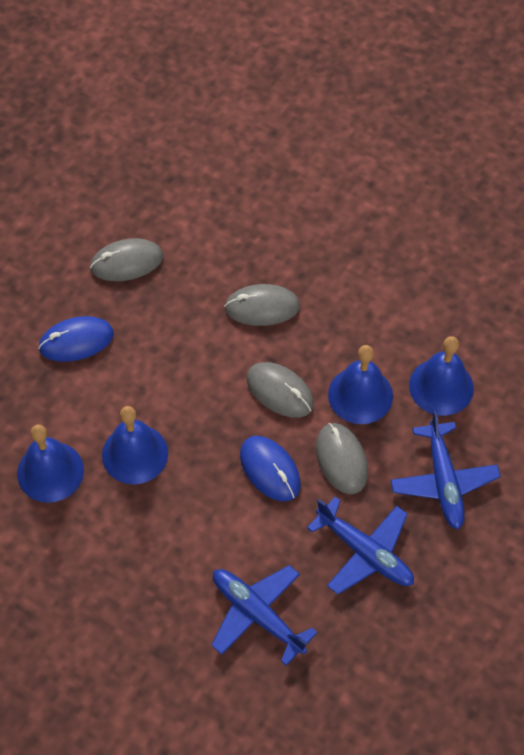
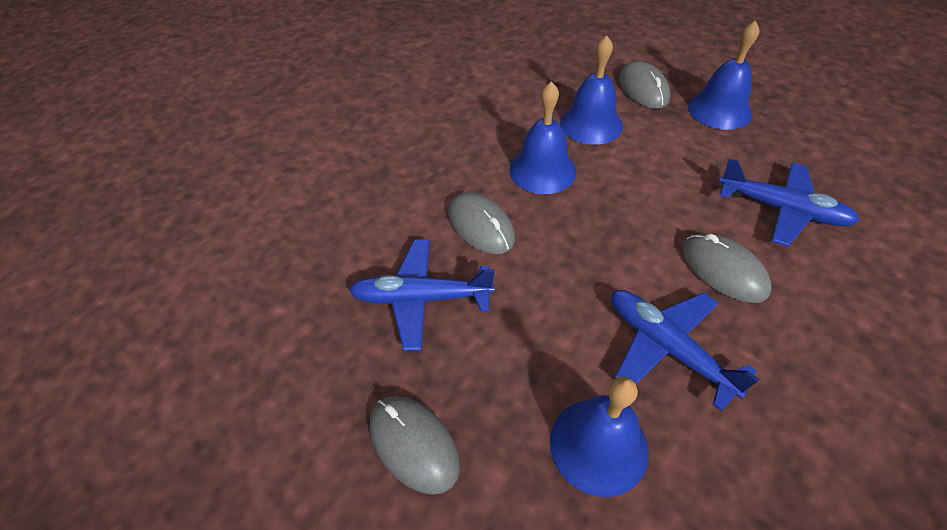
blue mouse: [38,316,114,362] [240,436,301,501] = 2 -> none = 0

